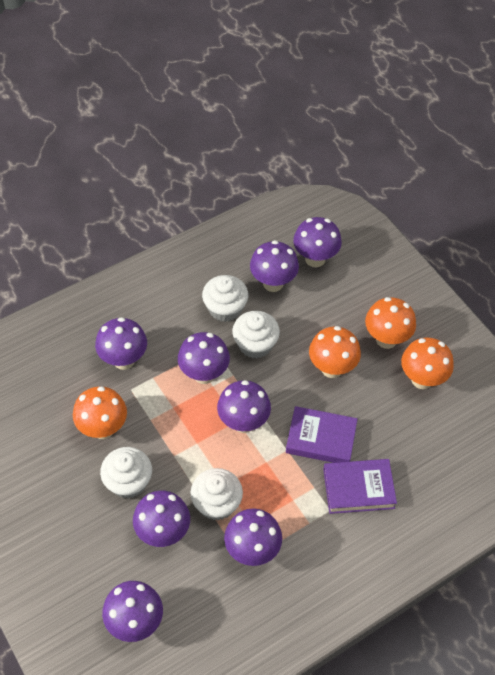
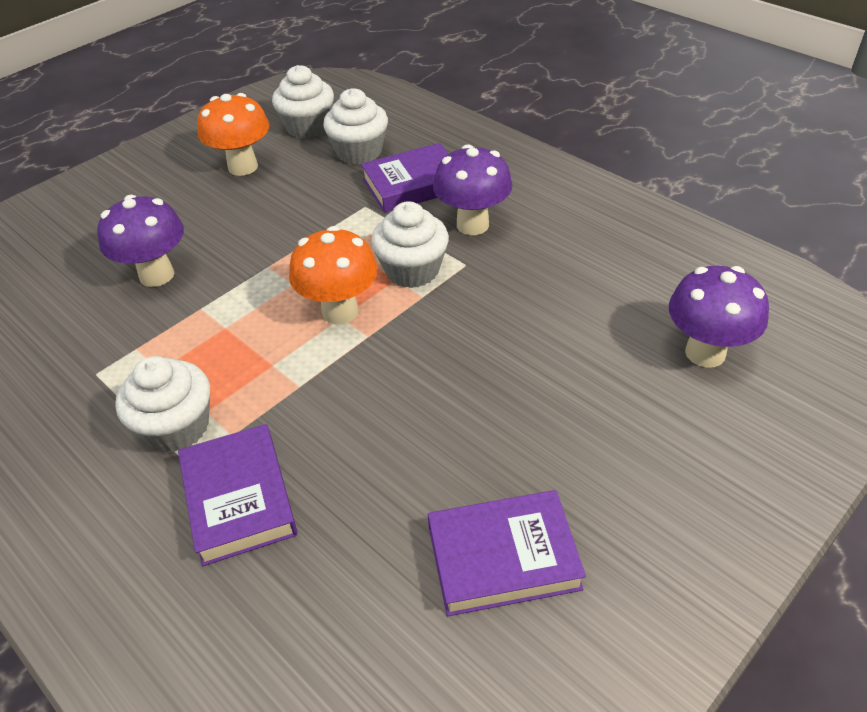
orange mushroom: [73,386,127,439] [309,326,361,378] [365,297,416,349] [401,337,454,389] = 4 -> [197,93,269,176] [289,226,378,324] = 2
purple book: [286,406,358,463] [323,459,397,514] = 2 -> [178,424,298,566] [361,143,449,213] [428,490,586,616] = 3
purple mushroom: [95,317,147,370] [102,581,163,642] [133,491,190,547] [178,332,230,384] [217,380,271,433] [224,508,282,566] [250,240,299,292] [293,217,342,267] = 8 -> [97,195,184,287] [433,144,513,235] [669,266,769,368] = 3

